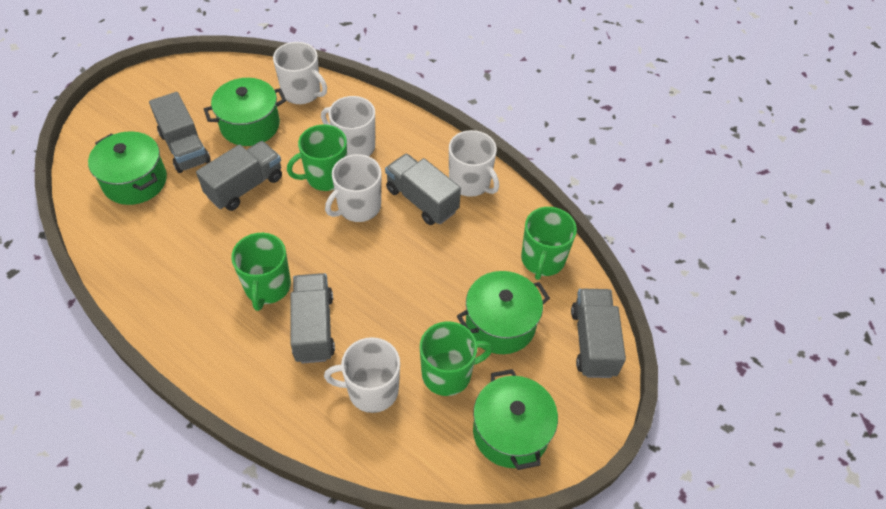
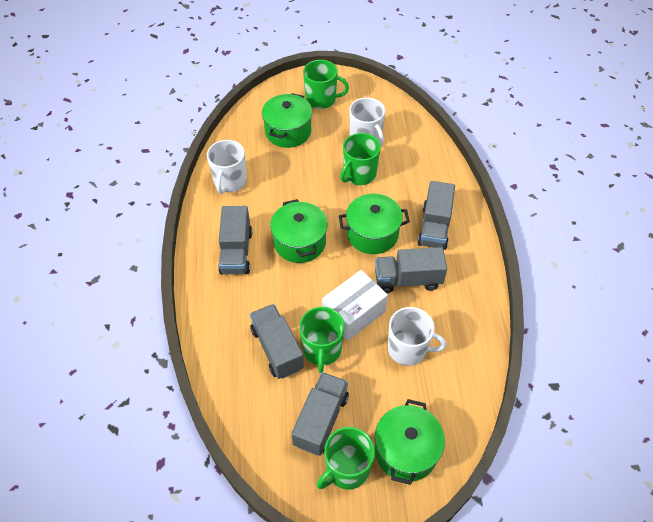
white box: none = 0 -> [322,270,388,341] = 1
white mug: [273,42,327,104] [321,96,375,156] [324,337,400,413] [325,154,381,222] [449,130,499,197] = 5 -> [207,140,247,194] [349,98,385,146] [388,307,446,366] = 3

